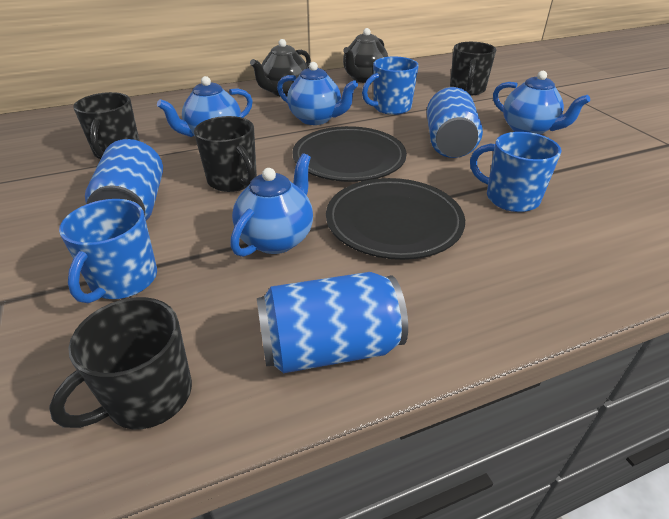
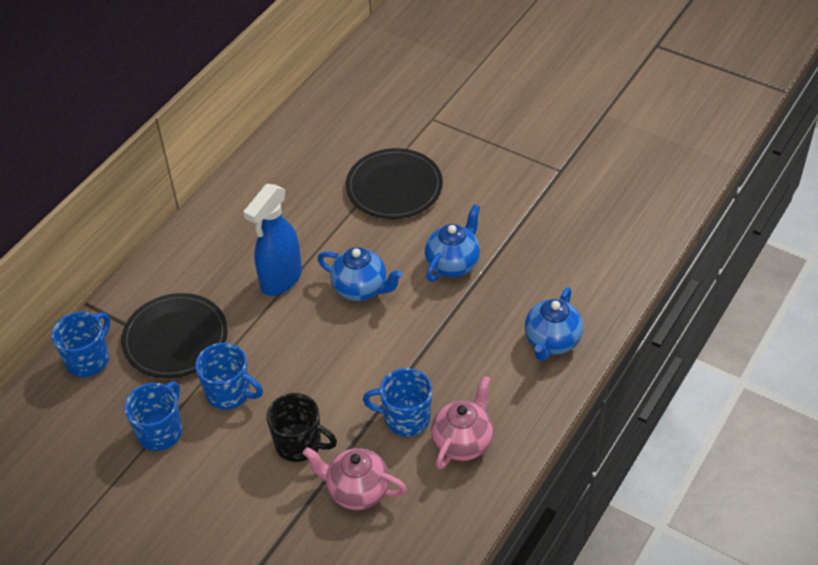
black mug: [49,297,192,429] [73,92,139,159] [194,116,257,192] [450,42,496,95] = 4 -> [267,393,337,462] = 1
black teapot: [250,39,311,96] [343,28,388,83] = 2 -> none = 0
blue can: [85,139,163,221] [257,272,408,373] [427,87,483,158] = 3 -> none = 0
blue mug: [59,199,157,303] [362,56,419,115] [470,132,562,212] = 3 -> [52,312,110,377] [125,381,182,451] [195,343,263,410] [363,368,432,436] = 4
blue spray bottle: none = 0 -> [243,184,302,296] = 1
blue teapot: [157,76,253,137] [230,153,313,257] [277,62,358,125] [493,71,590,135] = 4 -> [317,247,403,301] [425,204,480,282] [525,287,583,361] = 3
pink teapot: none = 0 -> [303,447,407,510] [431,376,493,469] = 2

